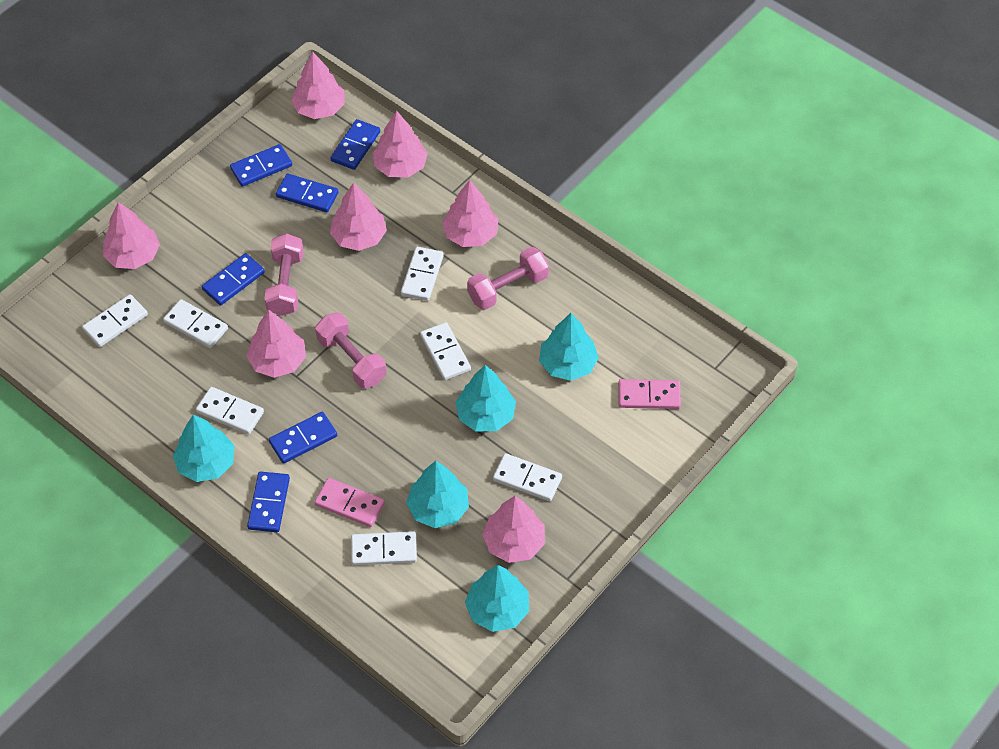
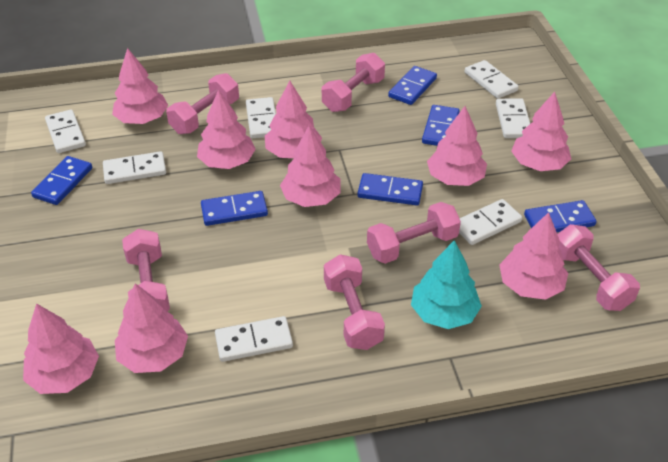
pink domino: [314,478,385,527] [618,379,681,409] = 2 -> none = 0
pink dumbbell: [265,234,304,316] [315,313,386,388] [467,247,549,310] = 3 -> [122,229,170,312] [166,73,239,134] [322,53,385,112] [324,254,385,350] [367,202,461,264] [557,224,640,311] = 6
pink tree: [103,202,160,269] [246,310,306,378] [291,52,345,119] [330,183,387,251] [372,111,428,177] [442,180,498,247] [482,496,545,563] = 7 -> [23,303,99,394] [112,48,168,124] [115,283,188,373] [197,90,256,169] [265,81,322,158] [280,126,341,207] [427,106,487,186] [499,212,568,300] [511,92,571,171] = 9
turquoise tree: [173,414,235,482] [406,461,469,528] [455,365,516,431] [465,565,529,632] [539,313,599,381] = 5 -> [411,240,482,329] = 1

